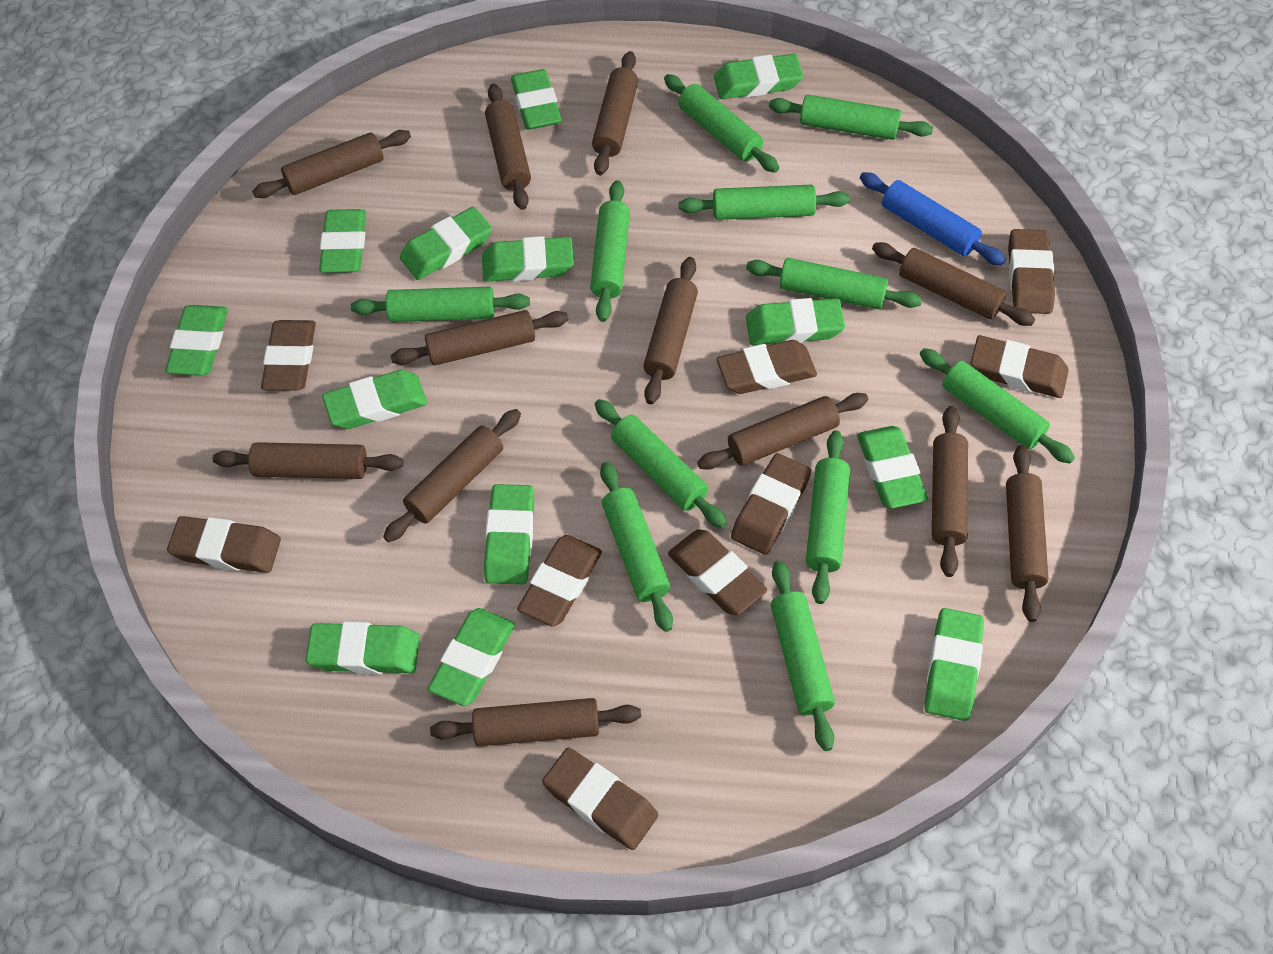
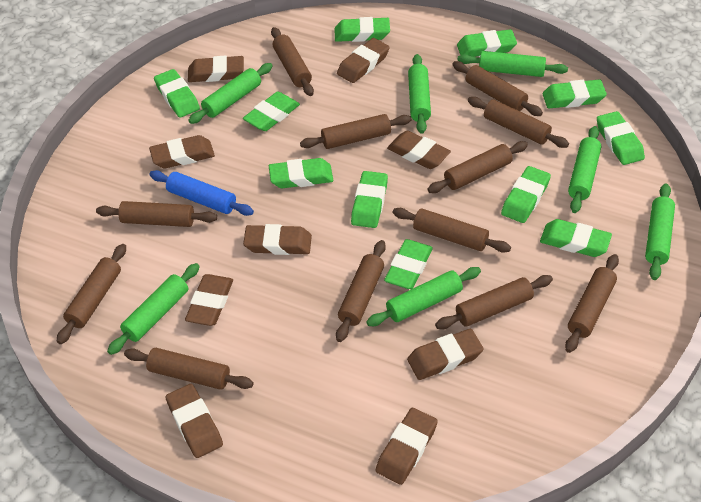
green eraser: [165,305,228,376] [306,622,420,674] [319,209,366,273] [322,370,427,429] [400,207,492,280] [427,608,515,706] [482,236,574,282] [484,484,534,585] [511,69,562,130] [714,54,803,99] [746,298,845,345] [857,426,928,509] [924,608,984,721] = 13 -> [154,69,200,118] [243,92,300,131] [269,158,334,188] [334,17,390,42] [351,171,388,228] [384,239,433,289] [457,29,517,57] [501,166,551,223] [540,219,612,257] [543,79,607,109] [597,111,645,165] = 11
green rolling pin: [351,287,530,322] [590,180,630,322] [595,399,727,528] [600,462,673,632] [664,74,779,173] [679,185,850,220] [746,258,922,309] [769,95,933,140] [771,560,835,751] [806,430,850,604] [920,348,1075,464] = 11 -> [107,263,200,355] [188,63,273,124] [366,267,481,326] [408,54,431,134] [458,51,568,77] [568,126,601,213] [645,184,675,280] = 7

